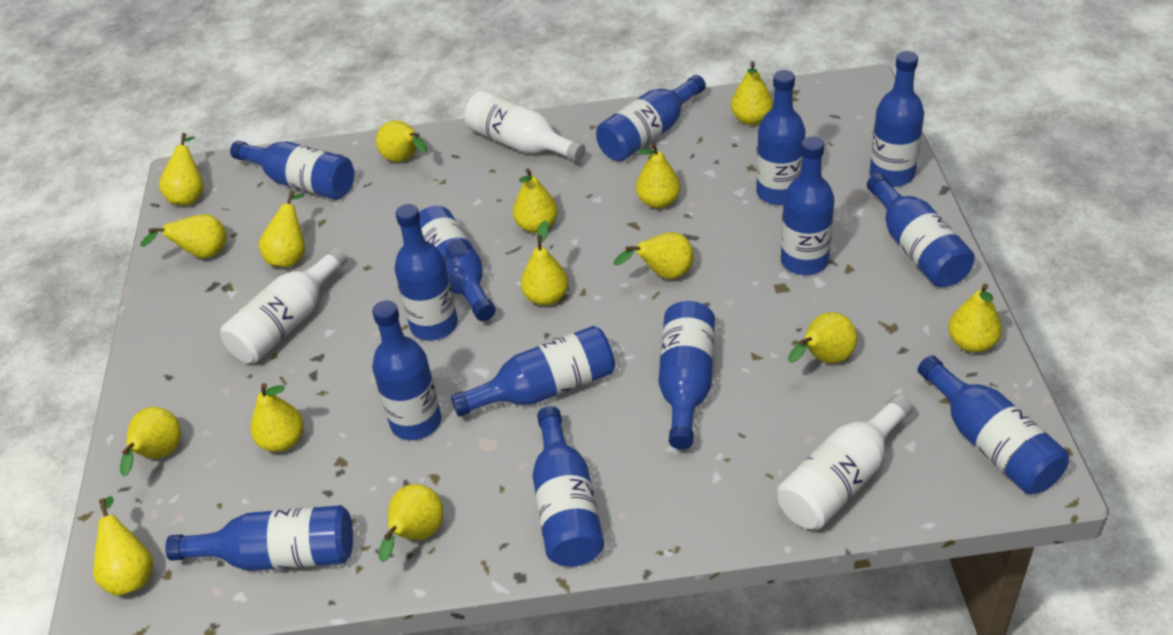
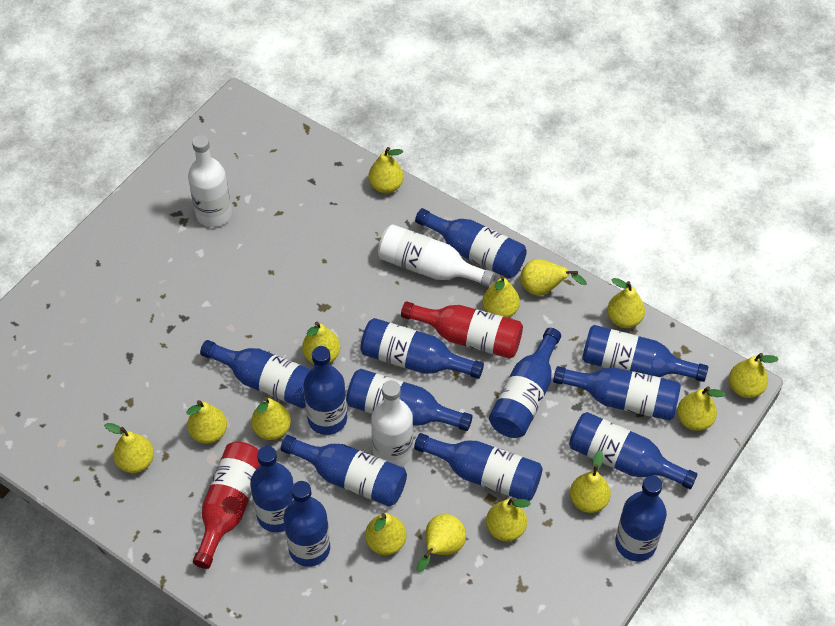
red bottle: none = 0 -> [193,442,260,569] [401,301,523,359] = 2
yellow pear: [93,497,153,596] [120,407,181,476] [140,214,227,259] [159,133,204,205] [251,383,304,452] [259,190,305,268] [376,120,427,162] [379,484,443,562] [513,168,558,233] [521,220,568,306] [614,232,694,279] [636,143,680,209] [731,61,773,125] [788,312,857,363] [948,283,1002,353] = 15 -> [104,423,154,473] [186,400,227,444] [251,397,291,440] [302,322,340,364] [365,513,406,555] [368,147,404,193] [417,514,466,572] [482,275,520,318] [486,497,531,541] [520,259,587,296] [570,450,611,513] [607,278,645,328] [677,386,725,431] [729,353,779,398] = 14

